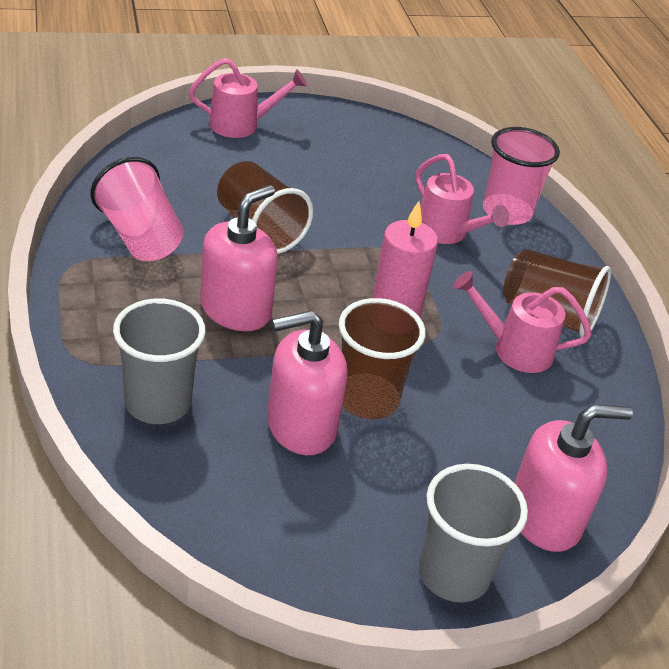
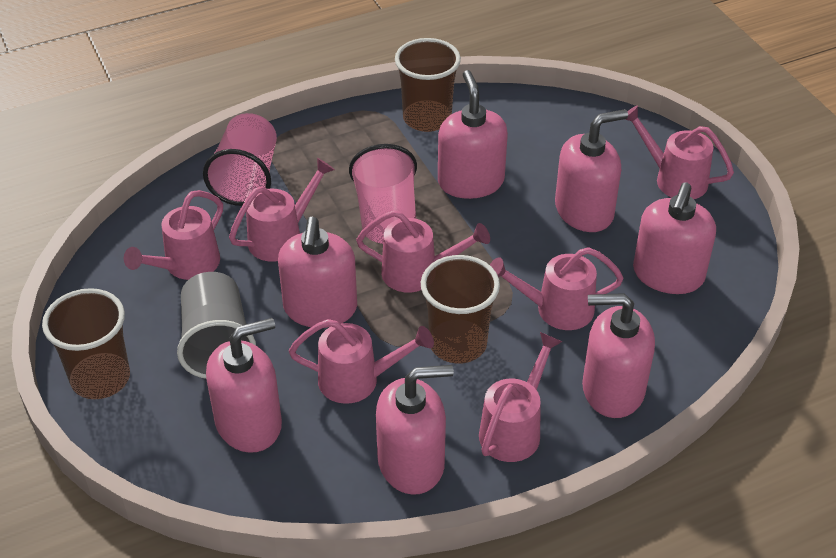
grey cup: [113,298,206,424] [419,464,528,602] = 2 -> [177,272,256,379] = 1
pink candle: [372,201,438,318] = 1 -> none = 0
pink soap dispenser: [200,185,278,331] [267,310,347,455] [515,405,633,552] = 3 -> [206,318,282,453] [278,217,357,328] [376,365,454,495] [438,70,508,199] [555,109,628,232] [582,293,655,418] [633,182,716,294] = 7
pink watering can: [189,58,307,138] [415,154,509,244] [453,271,592,373] = 3 -> [124,190,223,280] [229,158,335,262] [289,319,434,404] [356,210,490,293] [479,332,562,462] [490,247,624,330] [625,105,734,199] = 7

